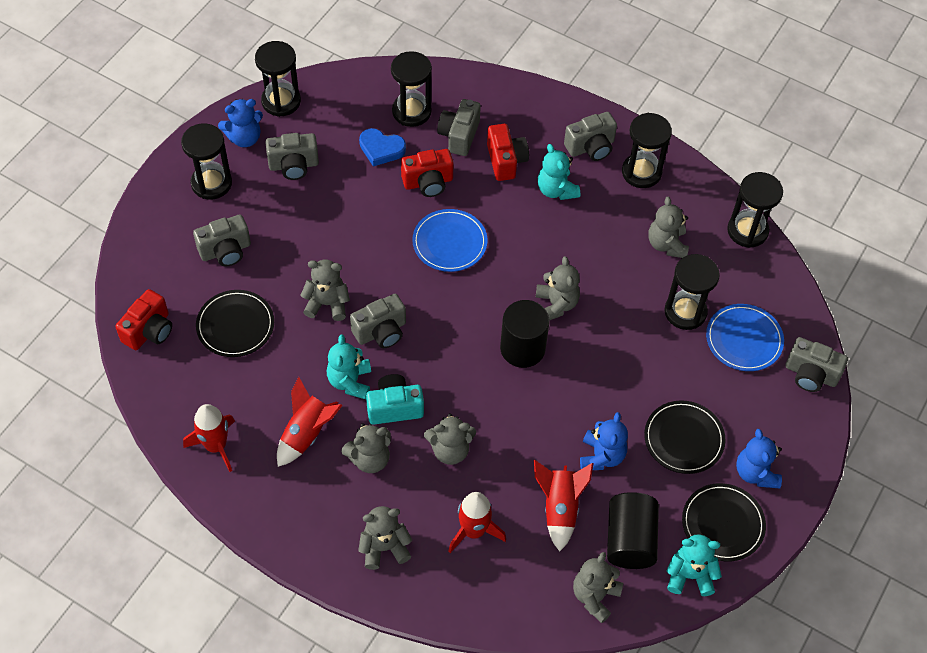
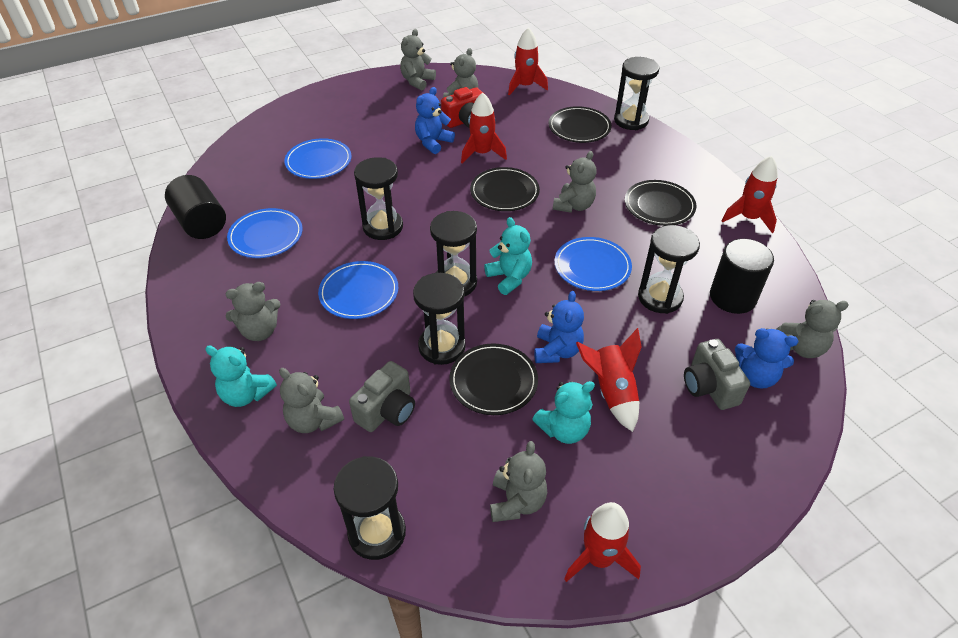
black plate: [196,290,274,357] [644,400,726,474] [682,483,766,561] = 3 -> [449,343,538,415] [470,167,540,211] [549,106,612,143] [625,180,697,226] = 4
blue heart: [359,128,406,167] = 1 -> none = 0
blue plate: [412,209,487,272] [706,304,784,371] = 2 -> [227,208,303,258] [284,138,351,179] [318,261,398,319] [554,237,632,291] = 4
grey camera: [193,215,251,266] [265,133,319,180] [350,294,406,348] [437,99,481,156] [564,112,617,161] [786,337,848,392] = 6 -> [349,361,415,432] [684,339,750,410] = 2
red camera: [115,289,172,350] [401,149,454,197] [487,124,529,181] = 3 -> [441,87,482,128] = 1
red rocket: [183,404,235,472] [277,377,343,467] [448,492,506,553] [534,460,594,552] = 4 -> [461,92,507,164] [508,28,548,96] [564,502,641,582] [576,328,642,432] [722,156,778,233] = 5
turquoise camera: [366,374,424,425] = 1 -> none = 0

